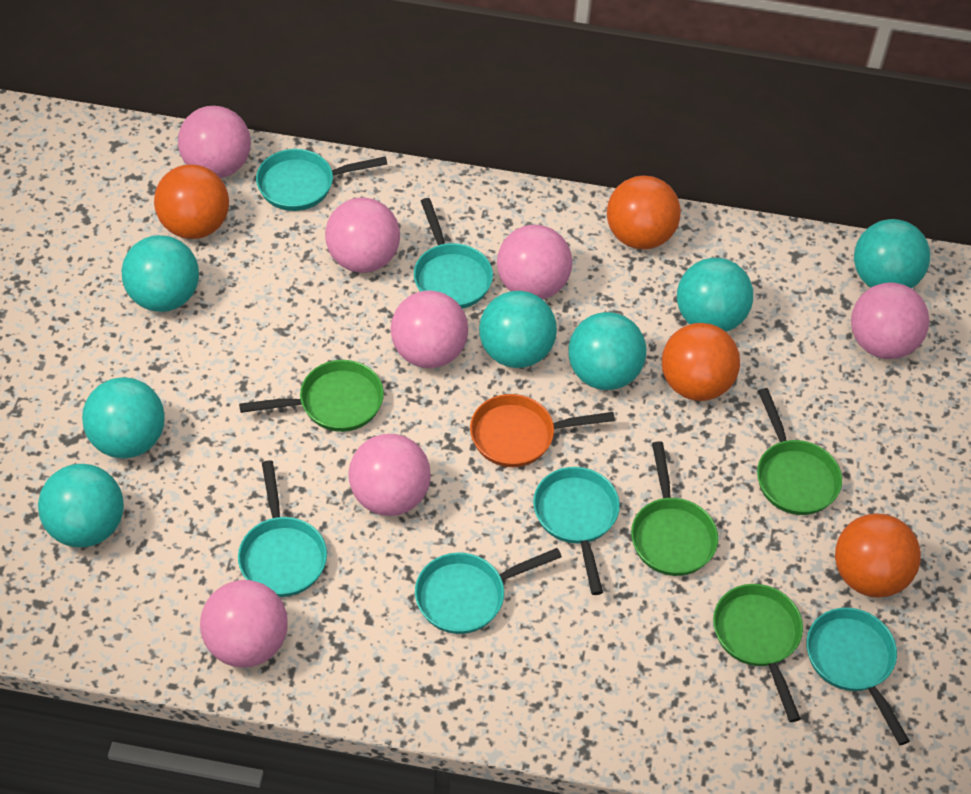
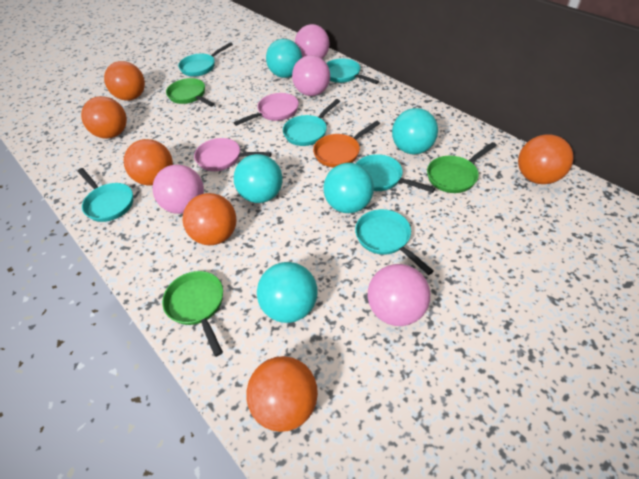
green pan: [239,360,384,432] [631,441,718,576] [713,584,803,722] [757,388,842,515] = 4 -> [162,271,223,357] [166,78,214,107] [427,142,497,193] = 3
orange ball: [154,164,229,239] [607,176,681,250] [662,323,740,401] [835,513,921,598] = 4 -> [81,96,127,139] [104,61,145,101] [124,139,173,186] [183,193,236,245] [246,356,318,432] [518,134,574,184] = 6
pink ball: [178,106,251,178] [200,580,288,668] [325,197,400,273] [348,434,431,516] [391,290,468,368] [497,225,572,299] [851,282,929,359] = 7 -> [152,165,204,214] [292,55,330,96] [295,24,329,59] [368,264,430,326] = 4
pink pan: none = 0 -> [194,138,272,171] [233,93,299,126] = 2
turquoise ball: [38,464,124,547] [82,378,165,458] [122,235,199,312] [479,291,557,368] [569,312,646,390] [677,258,753,332] [854,219,930,288] = 7 -> [234,154,283,203] [257,262,317,323] [266,39,302,78] [323,163,374,213] [392,108,438,155] = 5

